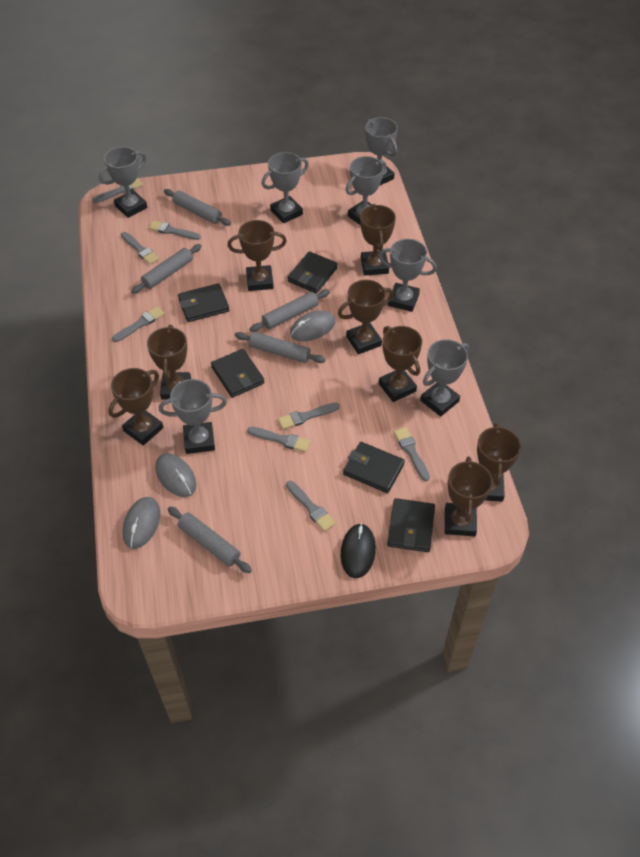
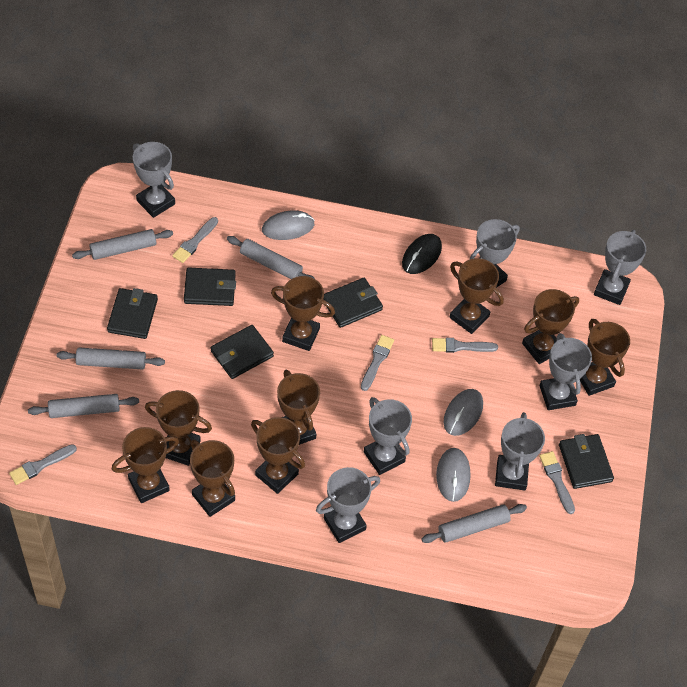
brown trophy: [108,368,163,446] [147,325,191,400] [227,220,287,291] [338,280,394,354] [360,204,396,276] [379,326,422,402] [445,457,493,536] [477,423,521,502] = 8 -> [112,427,179,503] [145,390,212,466] [190,439,235,517] [251,417,305,494] [271,276,335,351] [277,370,320,445] [450,258,504,334] [522,289,579,364] [580,319,630,396] = 9
grey brush: [92,178,143,203] [112,306,165,342] [121,232,159,265] [148,220,201,240] [247,427,311,452] [278,402,340,430] [286,481,336,532] [394,427,430,481] = 8 -> [9,444,77,485] [172,217,218,263] [361,335,394,391] [432,338,498,353] [539,451,575,514] = 5

